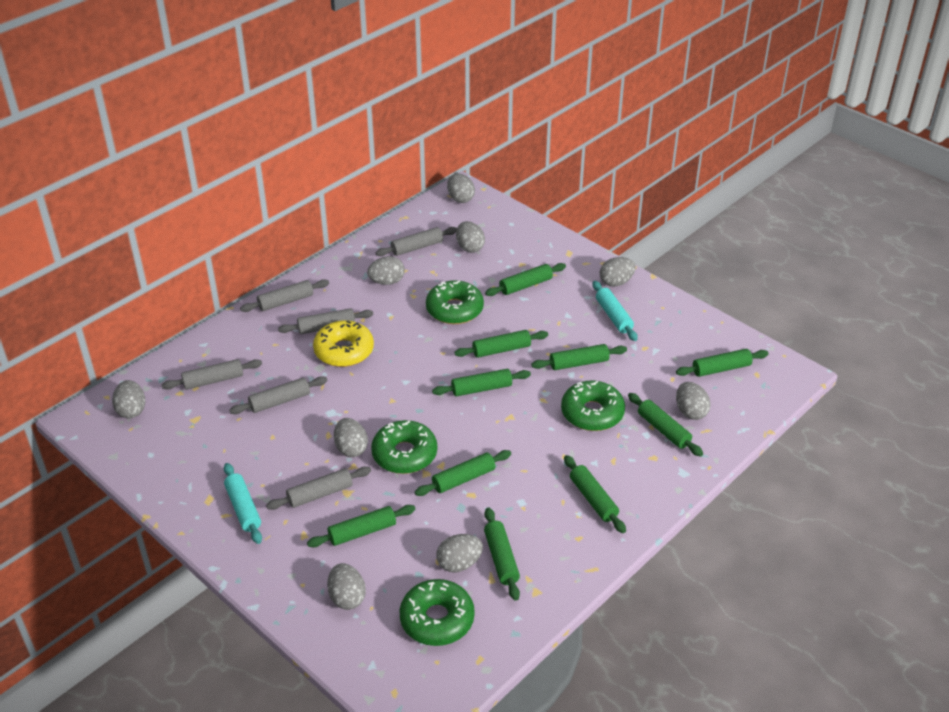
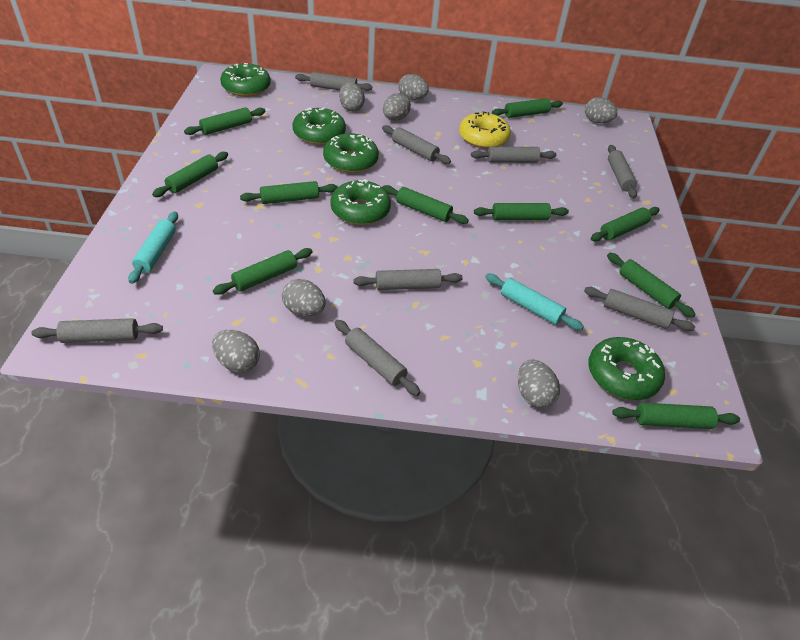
green donut: [371,420,437,474] [399,579,475,646] [426,280,484,324] [561,380,625,431] = 4 -> [220,63,271,97] [293,107,346,145] [323,133,379,173] [330,180,391,225] [588,337,665,400] = 5
grey egg: [112,380,145,419] [327,563,366,610] [334,418,368,457] [367,256,405,285] [436,534,483,573] [447,173,475,203] [456,221,485,253] [600,257,635,287] [676,382,711,420] = 9 -> [212,330,260,373] [282,279,326,316] [339,82,365,112] [383,93,411,121] [398,74,429,100] [518,360,560,408] [585,97,617,123] = 7
grey rolling pin: [162,359,262,390] [229,376,327,414] [240,279,329,312] [266,467,371,510] [278,308,373,334] [376,227,457,256] = 6 -> [31,318,163,343] [295,72,372,91] [335,320,421,396] [353,269,463,290] [382,125,451,164] [471,147,556,163] [584,287,695,331] [608,145,637,198] = 8

